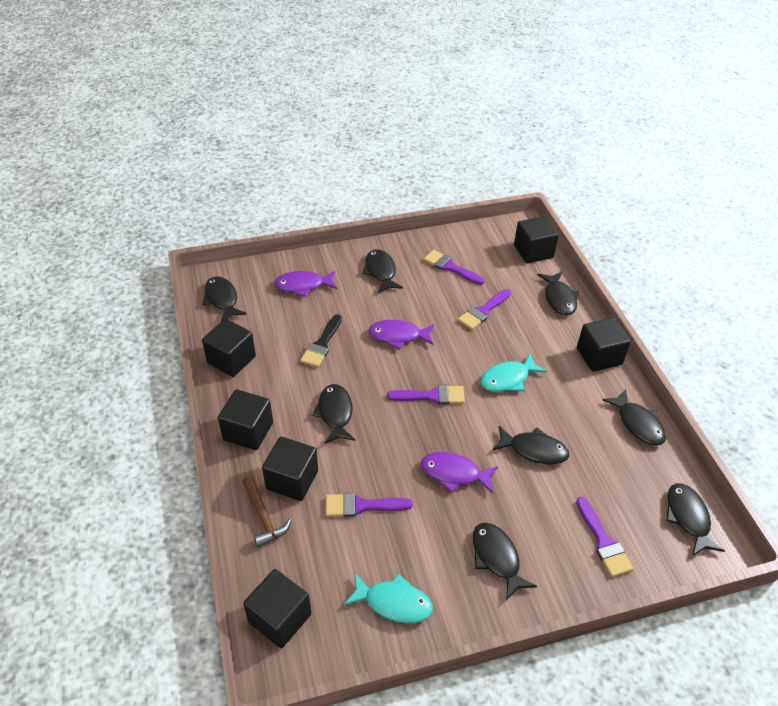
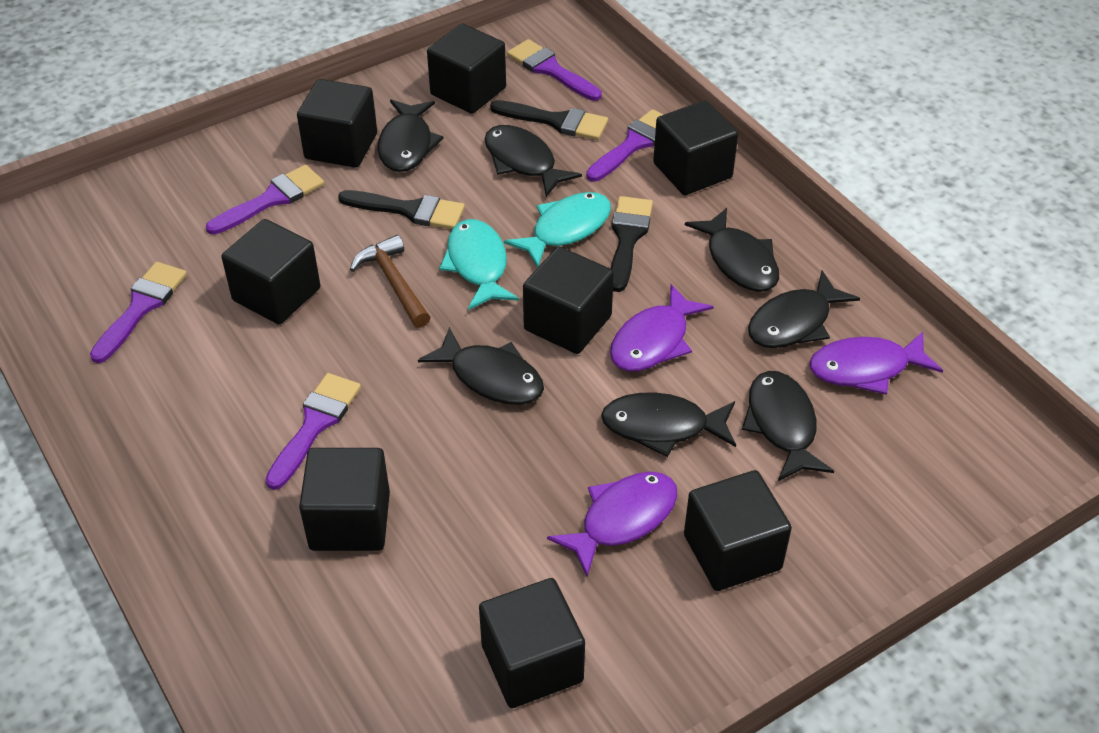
black brush: [300,314,342,367] = 1 -> [338,190,465,229] [490,100,608,140] [611,196,653,292] = 3
black cube: [202,319,256,377] [218,389,273,450] [243,569,311,648] [262,436,318,501] [514,216,559,263] [577,318,631,372] = 6 -> [222,219,321,324] [297,79,377,168] [299,448,390,551] [427,24,506,114] [479,578,585,708] [523,247,614,354] [653,100,738,195] [684,470,792,591] = 8
black fish: [202,276,247,321] [312,384,355,444] [362,249,403,293] [473,523,537,601] [492,426,569,464] [538,272,579,316] [603,389,666,446] [666,483,725,556] = 8 -> [378,100,444,172] [418,327,544,405] [485,125,582,197] [601,392,736,457] [685,208,779,292] [742,371,834,481] [748,271,860,348] = 7

